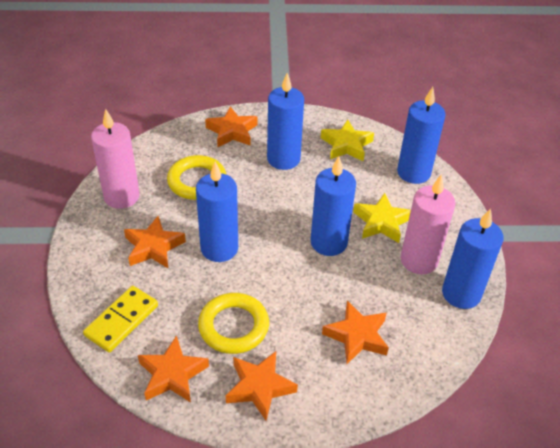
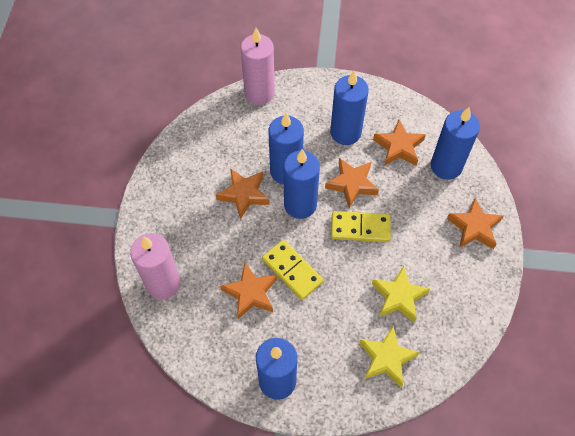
yellow domino: [83,286,158,352] = 1 -> [262,240,323,300] [331,211,391,242] = 2
yellow ring: [167,155,227,200] [198,293,269,354] = 2 -> none = 0

